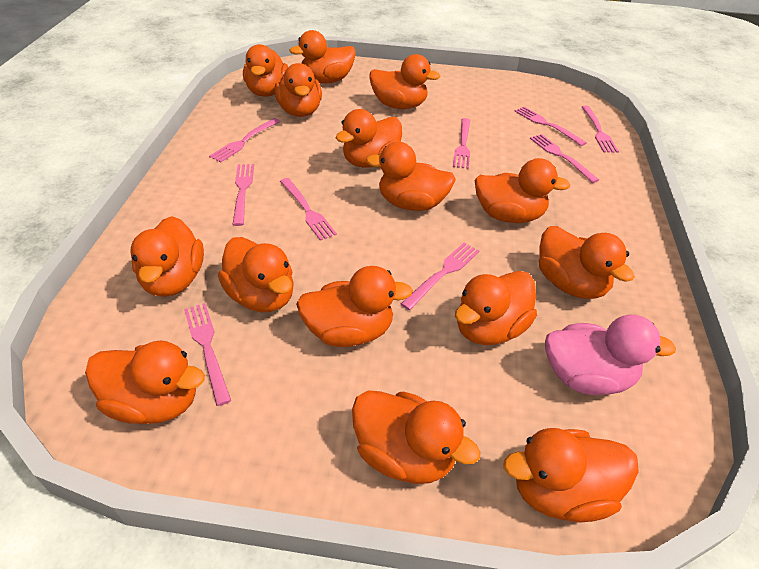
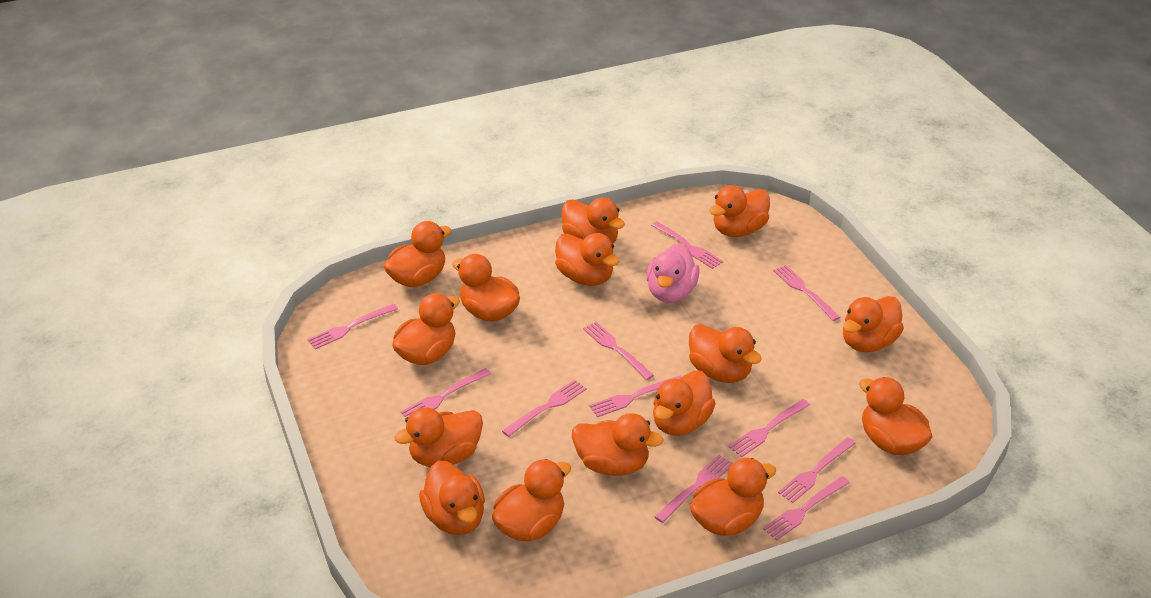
pink fork: [184,303,231,406] [209,118,280,162] [232,164,254,226] [280,178,337,241] [401,243,479,310] [453,118,470,169] [514,107,587,146] [530,134,599,183] [582,106,619,153] = 9 -> [307,303,398,349] [401,368,491,418] [502,380,587,437] [583,322,654,380] [589,375,682,417] [651,221,723,269] [655,455,733,523] [729,399,810,457] [763,476,850,540] [773,265,840,321] [778,438,856,503] = 11

